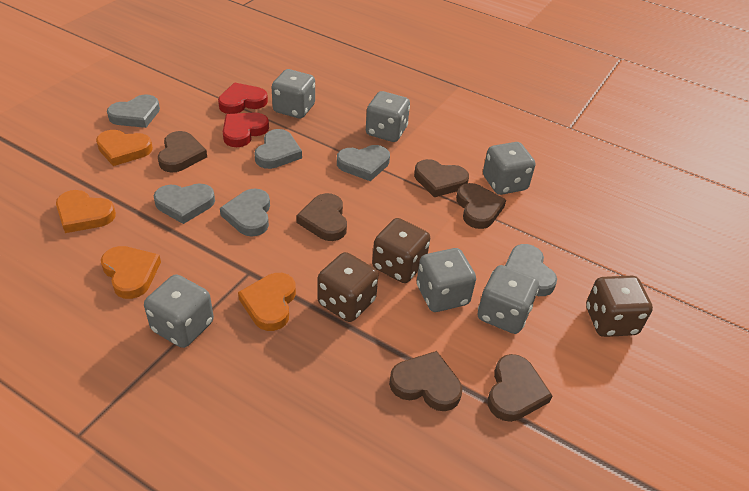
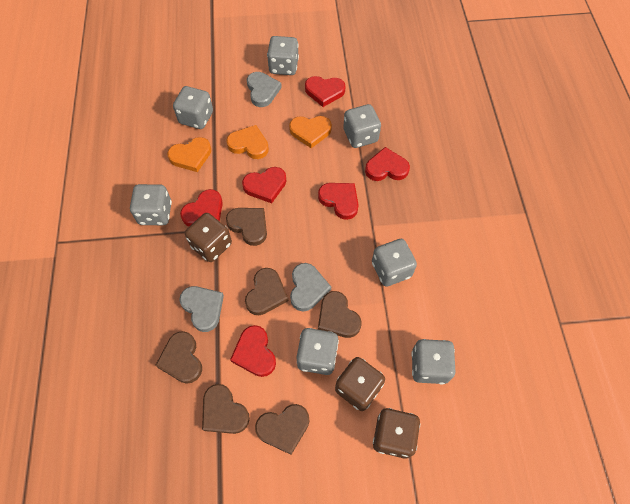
grey dice: [144,274,214,348] [272,69,315,118] [366,91,410,142] [417,248,476,312] [478,265,539,334] [483,142,535,195] = 6 -> [130,184,172,225] [173,86,213,129] [267,36,299,75] [296,328,339,375] [343,104,381,148] [372,239,417,287] [411,339,456,384] = 7
grey heart: [107,95,160,128] [153,183,215,224] [220,188,270,237] [254,129,302,169] [337,145,390,181] [505,244,557,296] = 6 -> [179,286,224,332] [247,72,282,107] [290,263,331,311] = 3
orange heart: [56,190,116,233] [96,130,153,166] [101,246,161,299] [238,273,296,331] = 4 -> [167,137,211,172] [226,125,269,159] [289,116,332,148] = 3
red heart: [218,82,268,114] [223,112,269,147] = 2 -> [180,189,223,226] [230,325,276,377] [242,167,287,203] [305,76,346,107] [318,183,359,220] [365,147,410,181] = 6

